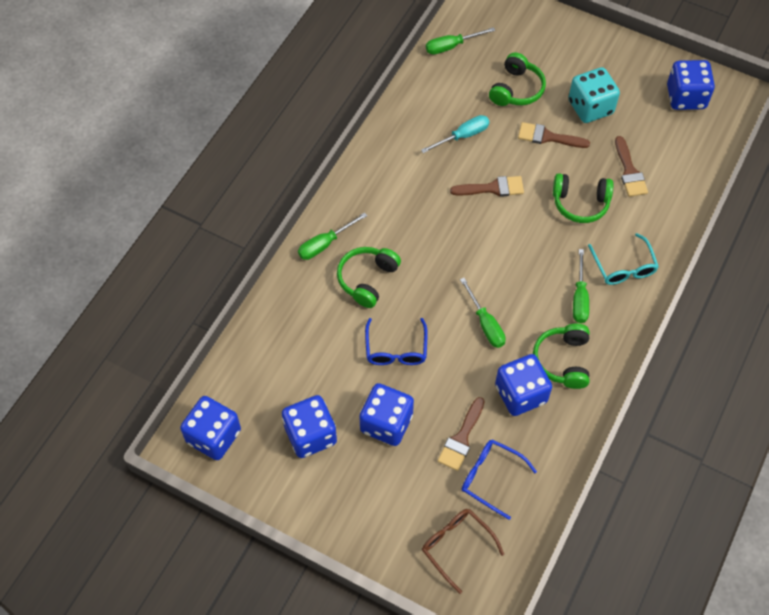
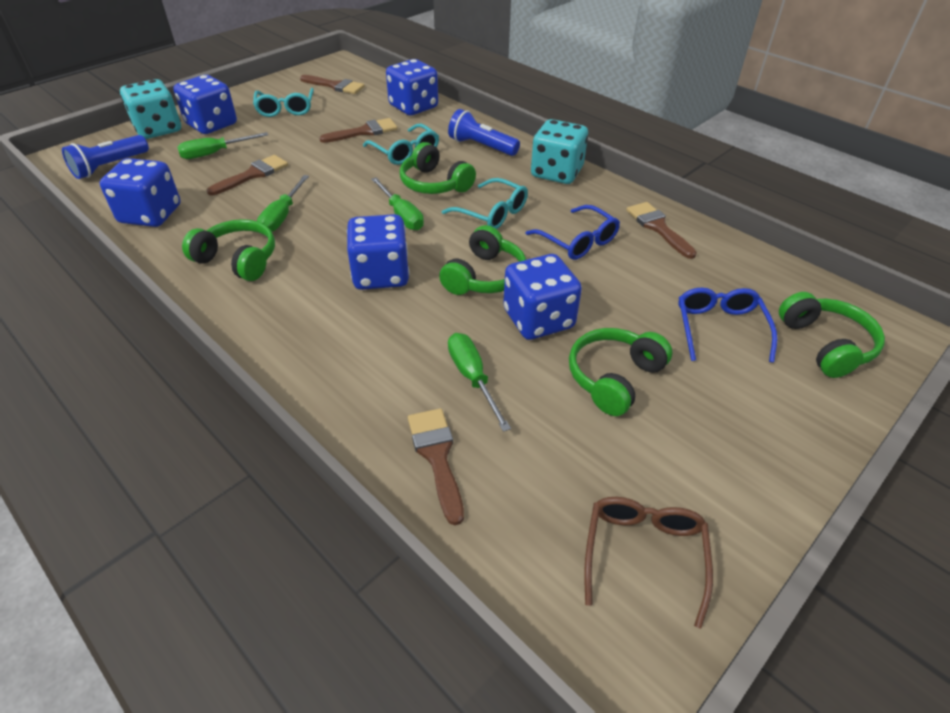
blue flashlight: none = 0 -> [62,135,149,179] [448,109,520,156] = 2
brown brush: [438,397,485,471] [450,176,524,197] [518,122,590,148] [615,136,648,197] = 4 -> [207,155,288,195] [300,75,365,94] [319,118,398,143] [408,408,464,525] [626,202,697,259] = 5
green headphones: [337,247,401,308] [489,52,546,106] [533,324,590,389] [553,173,614,223] = 4 -> [182,219,275,281] [400,142,476,194] [439,225,526,295] [569,328,672,416] [779,292,885,378] = 5
turquoise dice: [568,67,620,123] = 1 -> [120,79,181,139] [531,119,588,184] = 2
turquoise glasses: [588,233,659,285] = 1 -> [253,88,314,117] [363,124,439,165] [442,178,528,229] = 3
turquoise screwdriver: [421,115,490,153] = 1 -> none = 0

